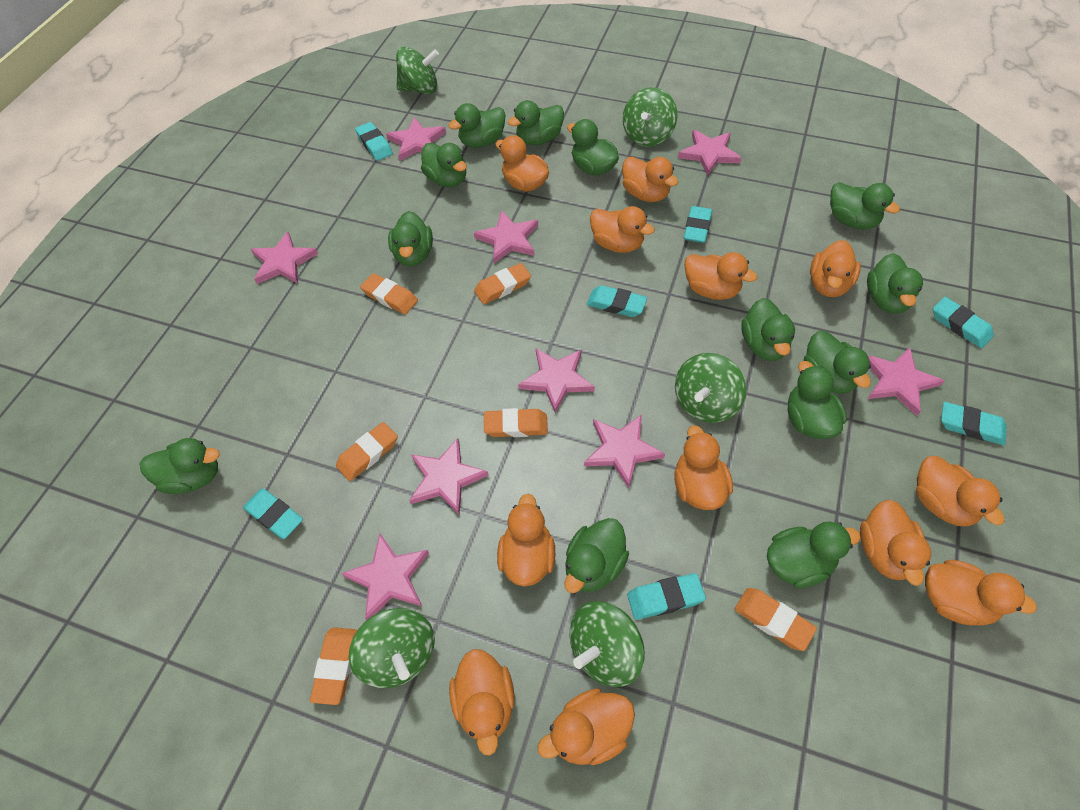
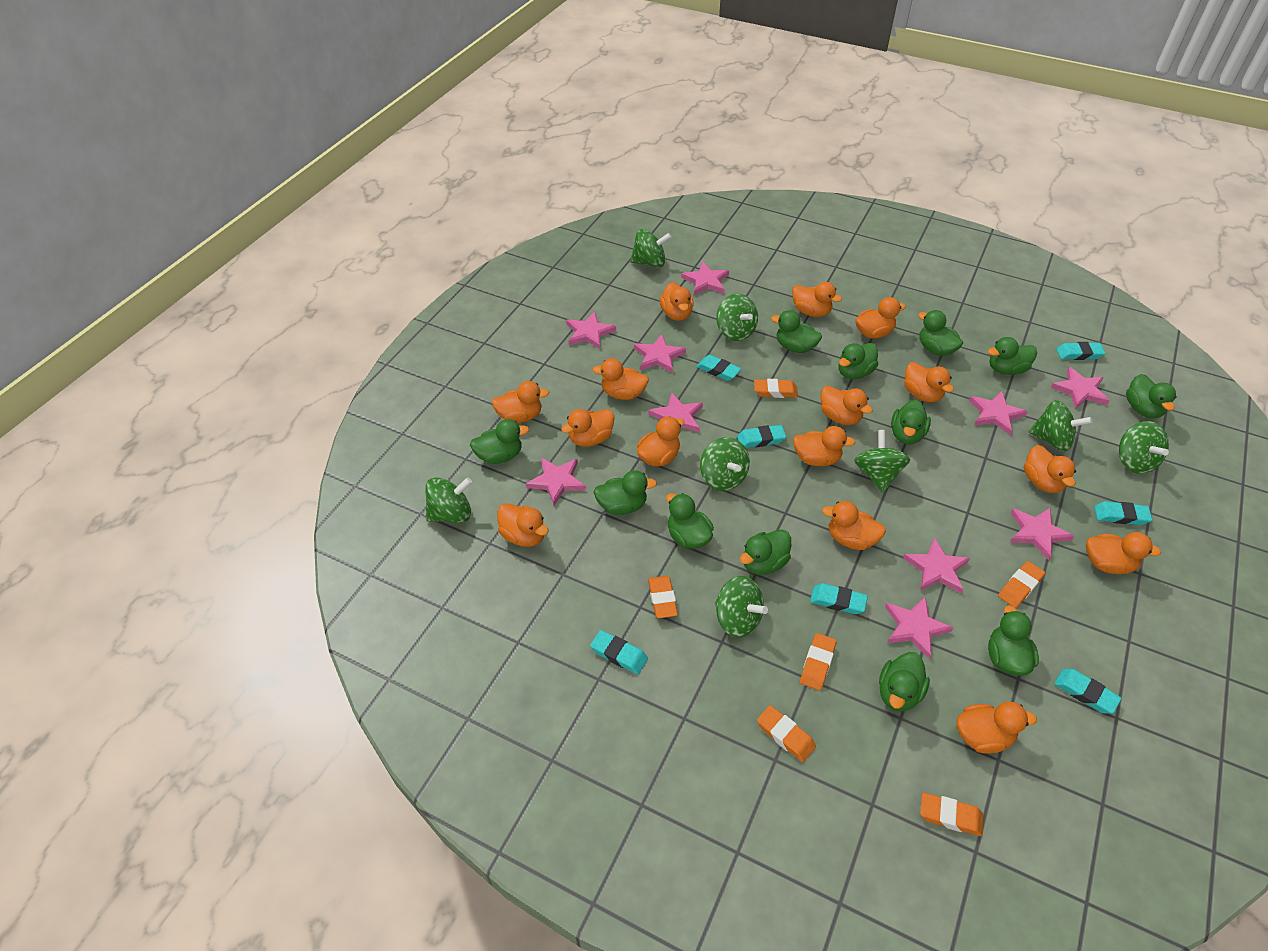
green duck: [140,438,220,494] [388,211,433,266] [421,143,467,187] [448,103,505,148] [508,100,564,145] [564,518,629,593] [567,119,619,176] [741,298,795,361] [767,522,861,588] [788,361,847,439] [804,331,871,394] [830,182,900,230] [867,253,923,314] = 13 -> [470,419,529,464] [593,470,657,515] [666,493,714,549] [740,530,791,575] [771,310,822,353] [838,343,878,379] [879,652,930,712] [891,400,931,444] [918,310,963,356] [988,337,1037,375] [988,605,1039,676] [1126,374,1177,418] = 12
green spinning top: [349,608,435,688] [396,47,439,94] [570,601,645,687] [623,87,678,147] [675,353,746,423] = 5 -> [425,477,472,523] [630,229,671,268] [700,437,750,491] [715,576,768,638] [716,294,758,341] [854,430,910,492] [1029,400,1092,451] [1119,421,1169,474] = 8
orange duck: [449,649,515,756] [495,135,549,192] [497,494,555,586] [537,688,635,765] [590,206,655,253] [622,157,679,202] [674,425,733,510] [684,252,757,300] [810,240,861,297] [860,500,931,586] [916,456,1005,527] [925,560,1037,625] = 12 -> [492,381,550,423] [497,503,549,547] [561,409,615,447] [592,358,649,400] [637,416,684,467] [659,282,694,321] [792,282,842,317] [793,426,856,466] [821,386,873,425] [822,501,886,550] [855,297,906,339] [904,362,954,402] [957,702,1037,753] [1024,445,1076,493] [1086,532,1161,574] = 15
pink star: [251,232,318,284] [341,534,429,620] [386,117,446,161] [409,438,489,515] [474,210,538,263] [518,349,595,413] [584,415,665,488] [678,130,742,176] [868,347,944,416] = 9 -> [526,458,586,506] [566,312,616,349] [634,334,686,373] [648,393,703,432] [681,262,729,295] [885,596,953,659] [903,538,970,593] [969,391,1028,435] [1010,508,1074,560] [1051,367,1110,409] = 10

